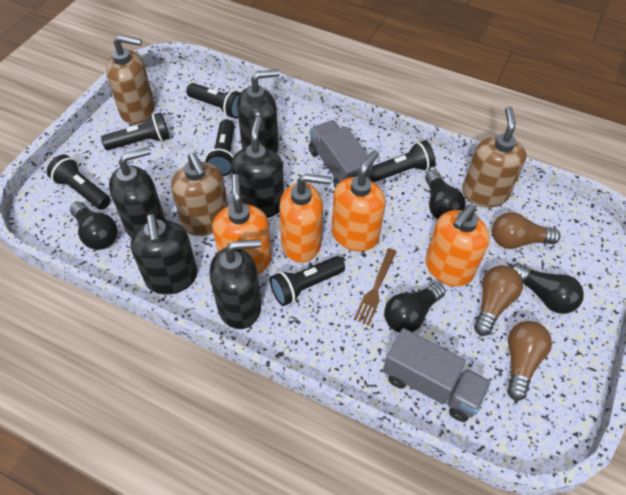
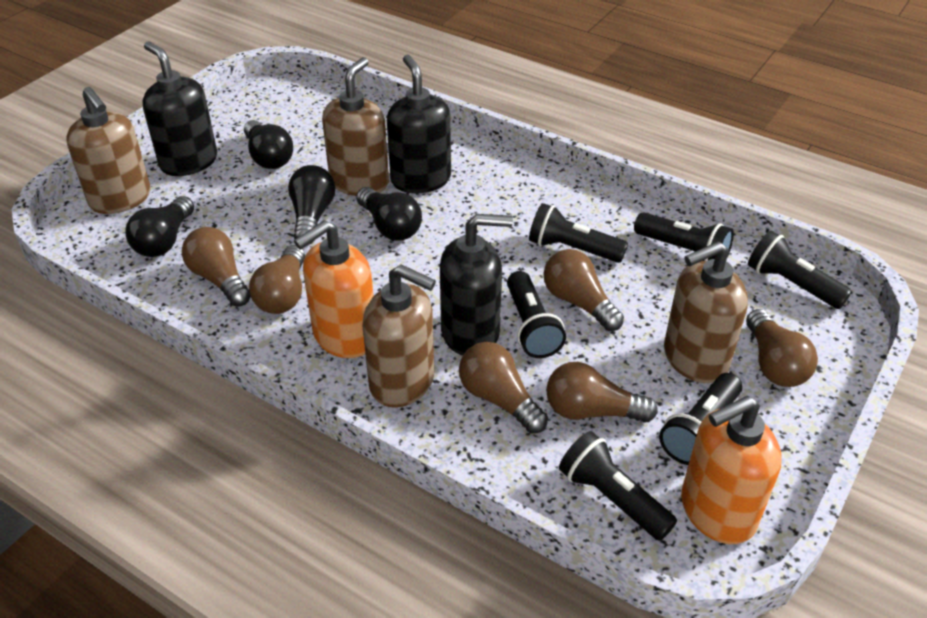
black soap dispenser: [109,147,165,238] [131,214,197,295] [210,239,261,329] [231,116,284,218] [237,69,280,153] = 5 -> [142,42,217,176] [387,55,451,193] [440,214,513,356] = 3
brown fork: [354,248,397,326] = 1 -> none = 0
brown light bulb: [474,265,523,336] [492,212,561,249] [507,321,552,401] = 3 -> [182,227,251,307] [249,245,305,314] [459,342,548,433] [543,249,624,331] [546,362,658,423] [746,309,818,387] = 6
brown soap dispenser: [106,35,155,125] [171,153,228,236] [462,106,527,207] = 3 -> [66,87,150,214] [322,57,389,196] [363,264,436,408] [664,241,748,383] = 4
grey truck: [309,120,373,188] [383,328,491,422] = 2 -> none = 0
orange soap dispenser: [213,174,271,274] [279,174,331,263] [331,150,386,252] [425,204,490,287] = 4 -> [294,220,374,358] [681,396,782,544] = 2

